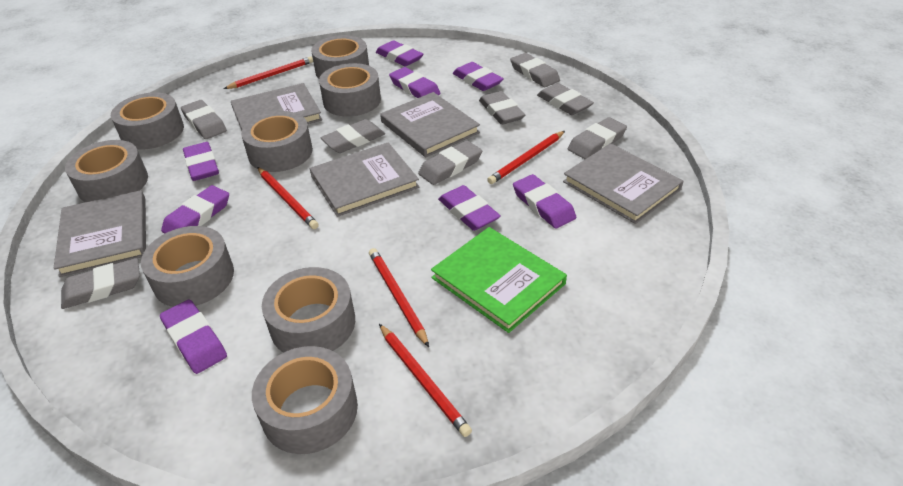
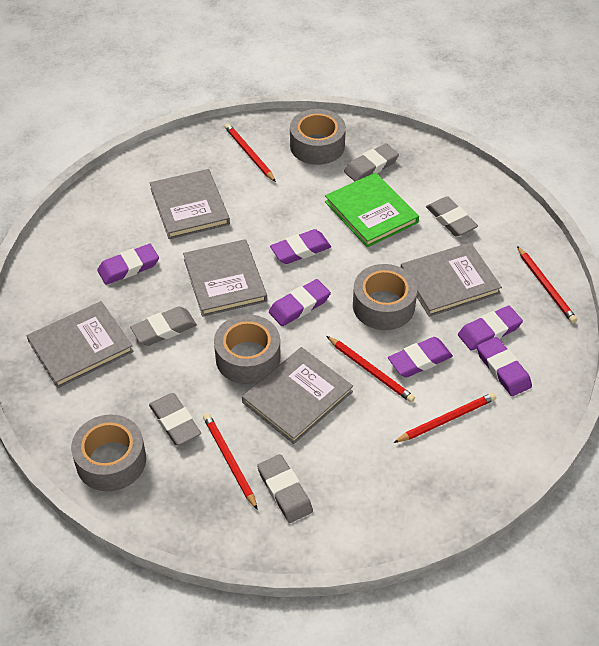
grey eraser: [61,258,140,309] [181,100,227,139] [320,119,385,153] [418,140,482,185] [479,91,525,125] [510,53,560,87] [537,83,594,115] [568,117,627,159] = 8 -> [130,306,197,346] [149,393,201,446] [257,454,313,523] [344,143,399,182] [426,196,478,236] = 5
grey tape: [65,140,148,202] [111,92,184,150] [141,226,234,307] [241,111,313,172] [252,346,358,454] [262,267,355,353] [311,35,369,79] [319,63,381,116] = 8 -> [71,414,146,491] [214,314,281,384] [290,109,346,165] [353,264,417,330] = 4
purple eraser: [160,300,227,374] [161,185,229,233] [183,142,219,181] [376,40,423,66] [389,67,441,98] [438,185,501,231] [453,62,504,91] [513,174,576,228] = 8 -> [97,244,159,285] [269,279,331,326] [270,229,331,264] [388,337,453,377] [458,305,523,351] [477,337,532,396] = 6

